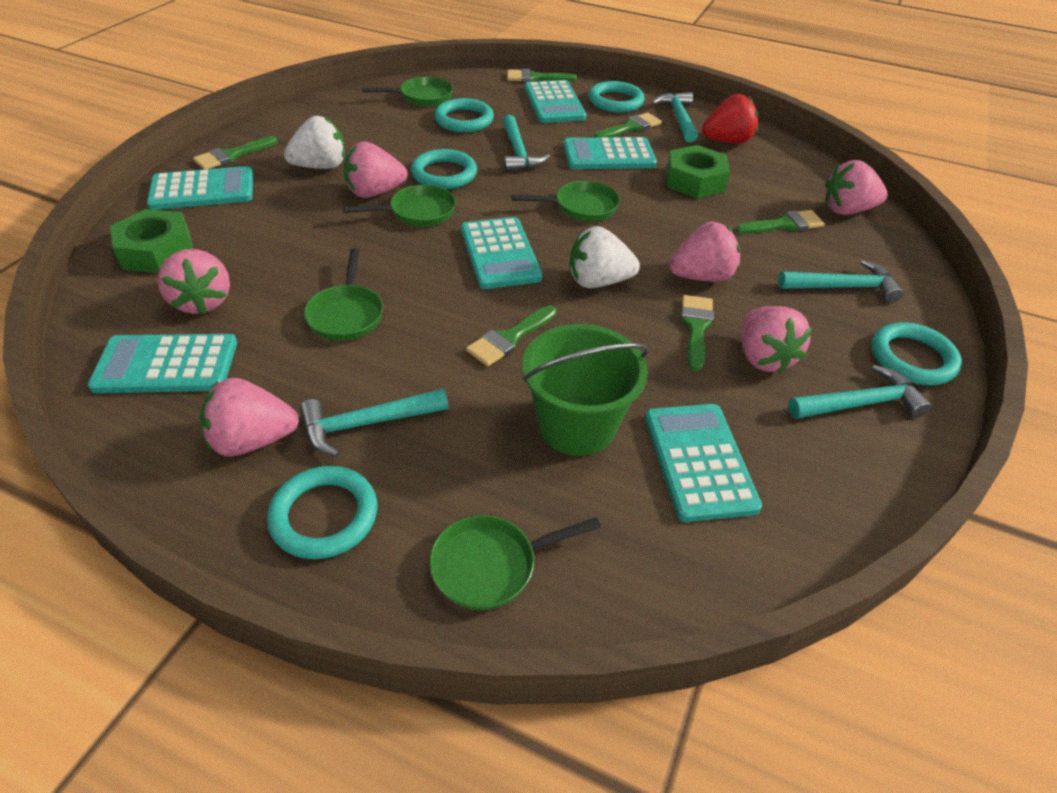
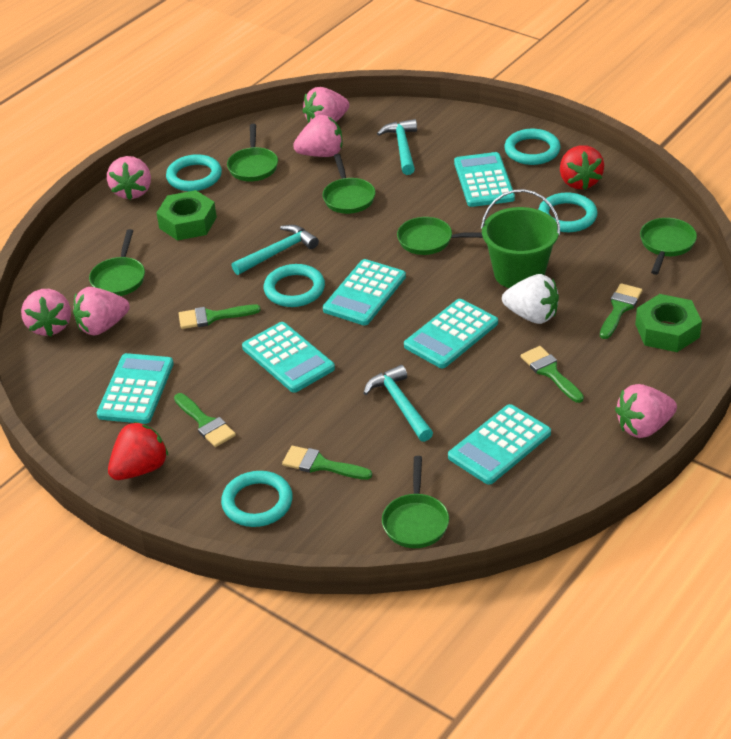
green brush: [193,136,278,170] [466,305,557,366] [507,69,577,82] [594,113,662,137] [681,295,714,371] [736,210,825,234] = 6 -> [174,393,236,447] [179,305,261,329] [282,446,372,480] [521,346,584,403] [600,283,642,339] = 5
green pan: [304,248,383,341] [343,185,456,226] [362,77,453,106] [429,515,601,610] [512,181,620,221] = 5 -> [89,229,145,296] [227,124,278,181] [323,154,375,214] [382,456,449,548] [397,217,483,255] [640,218,697,275] = 6
red strawberry: [702,94,758,143] = 1 -> [108,422,168,480] [560,145,604,190] = 2
turquoise hammer: [300,389,449,457] [502,115,550,172] [652,92,698,142] [778,260,903,303] [788,365,932,419] = 5 -> [231,225,319,275] [364,365,433,442] [377,119,417,175] = 3
white strawberry: [284,116,345,169] [570,226,640,288] = 2 -> [502,274,559,324] = 1

